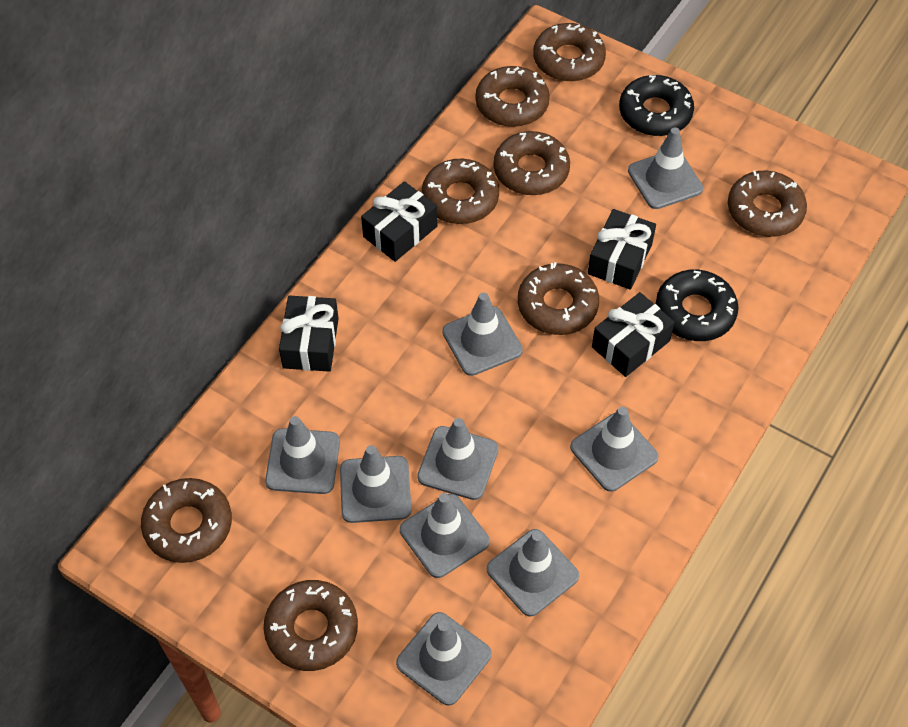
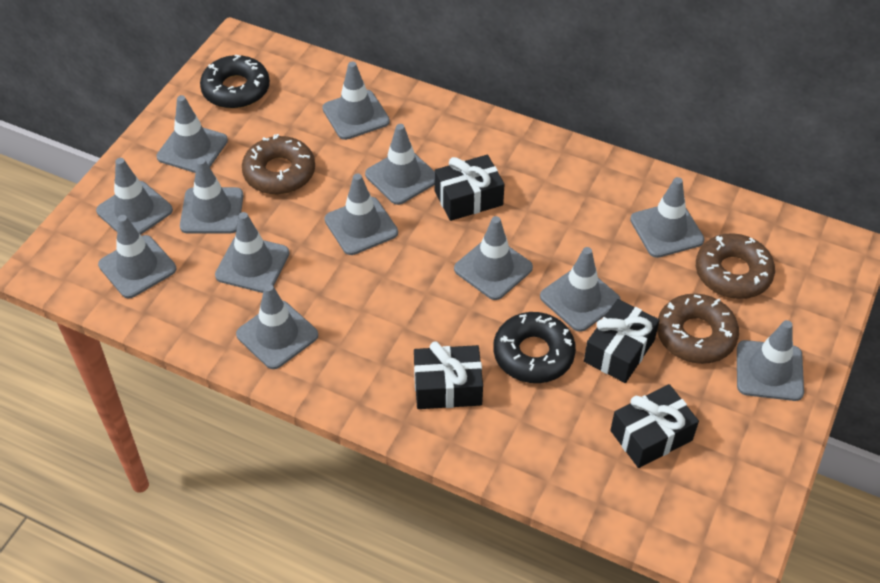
brown donut: [141,478,232,563] [264,580,358,671] [422,159,499,224] [475,66,550,127] [494,131,570,195] [518,262,599,335] [533,23,606,82] [728,170,807,237] = 8 -> [242,134,315,195] [657,294,739,364] [696,233,775,299] = 3
grey traffic cone: [265,416,340,494] [340,445,411,523] [396,612,492,706] [400,493,490,578] [417,418,499,500] [442,292,523,376] [487,529,579,617] [570,407,659,492] [628,127,703,209] = 9 -> [96,158,173,235] [98,215,176,298] [157,95,228,173] [180,158,243,234] [215,212,289,293] [236,284,318,369] [322,62,390,140] [324,173,398,255] [365,124,435,205] [454,216,533,300] [540,247,621,332] [630,177,704,258] [737,320,804,401] = 13

